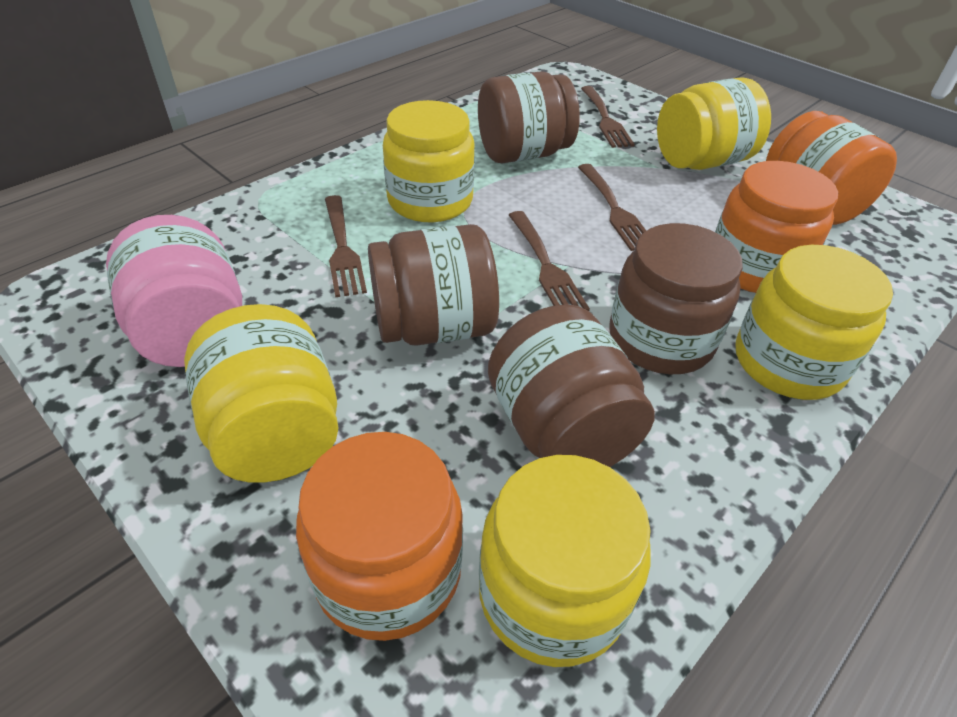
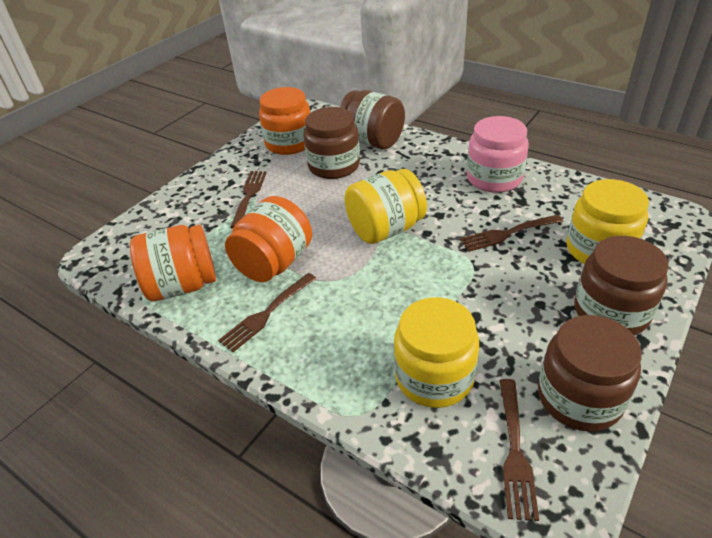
yellow jar: [184,304,339,483] [383,100,475,222] [479,455,651,667] [657,77,771,170] [736,245,893,400] = 5 -> [344,169,427,244] [394,297,479,408] [567,179,649,264] = 3

